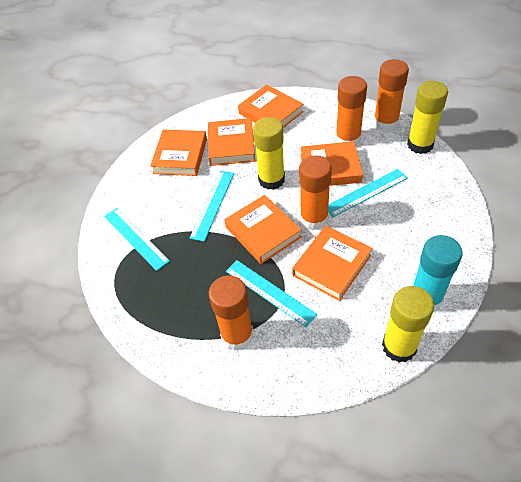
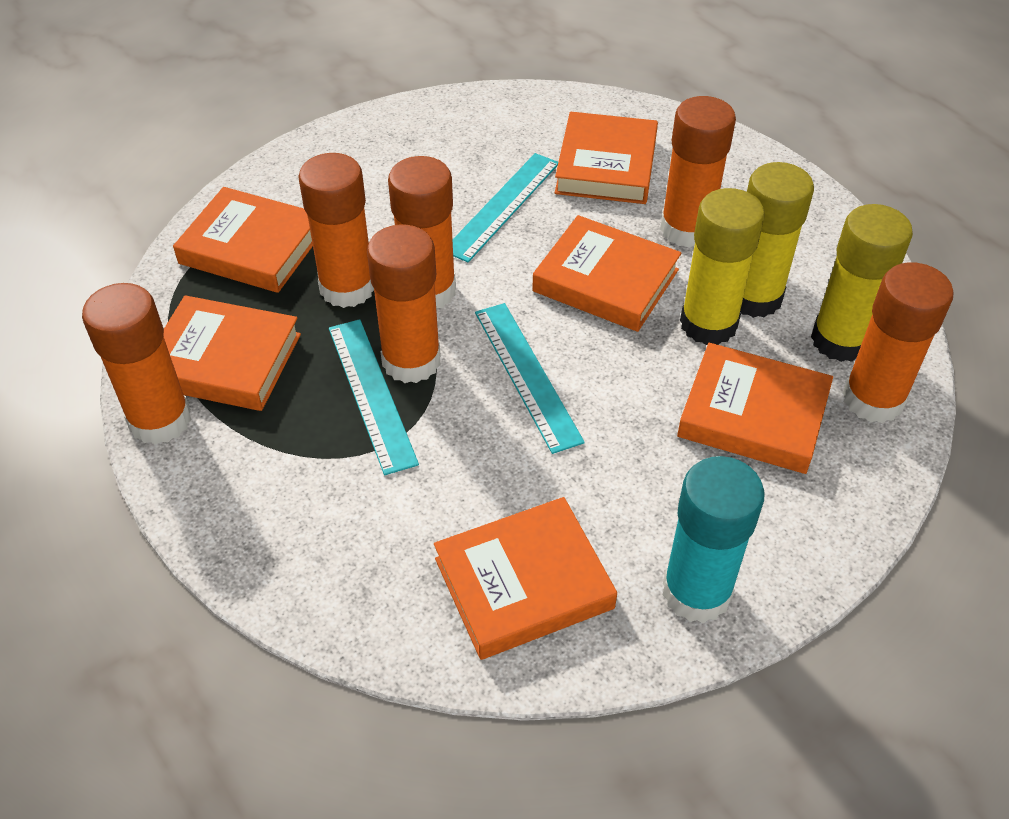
orange glue stick: [209,275,254,350] [299,156,332,230] [335,76,367,146] [374,59,409,131] = 4 -> [82,283,191,445] [298,153,374,308] [367,224,441,383] [388,156,456,309] [660,96,736,248] [843,262,953,423] = 6
turquoise ruler: [104,208,170,271] [189,171,234,242] [226,260,317,327] [328,169,408,217] = 4 -> [329,319,419,475] [453,153,558,262] [475,303,585,454] = 3

